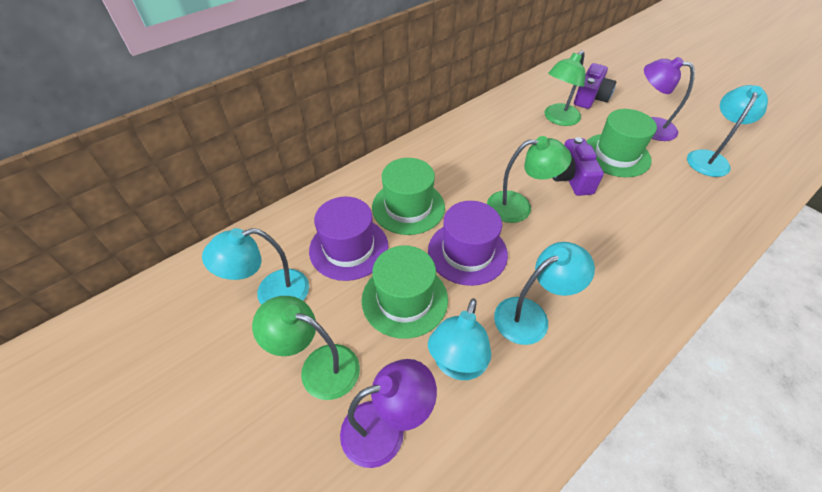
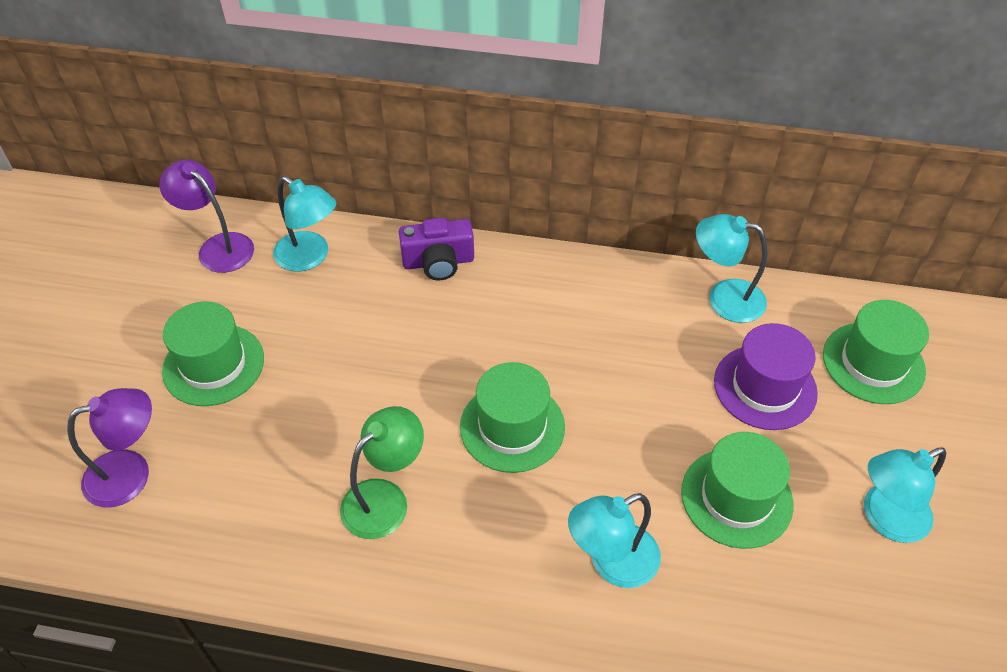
green hat: [362,246,448,339] [372,158,445,235] [586,109,657,177] = 3 -> [162,301,264,406] [460,362,565,473] [681,432,794,549] [823,300,929,404] = 4
green lamp: [252,296,360,400] [487,136,572,223] [544,50,585,126] = 3 -> [340,406,424,539] = 1
purple camera: [552,137,604,196] [574,63,616,109] = 2 -> [399,218,474,280] = 1
purple hat: [309,196,388,281] [428,201,508,286] = 2 -> [714,323,818,430] = 1

